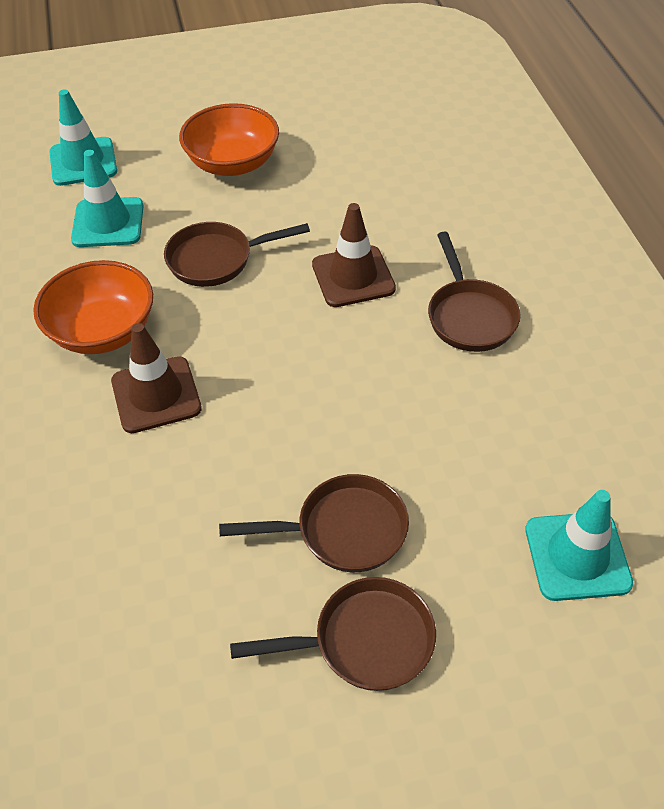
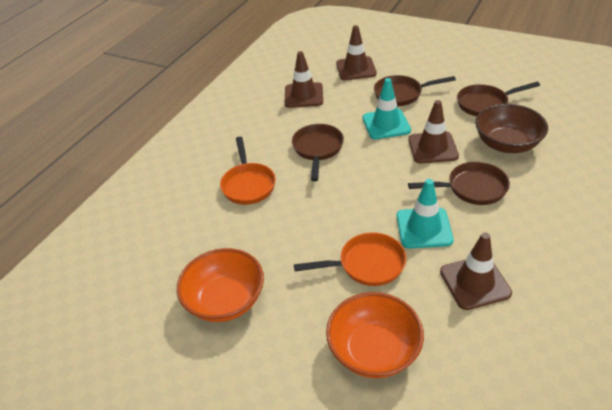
brown bowl: none = 0 -> [475,104,548,153] = 1
brown traffic cone: [111,323,202,433] [312,203,396,307] = 2 -> [285,51,323,108] [336,25,377,80] [408,100,459,164] [440,233,512,310] = 4
orange pan: none = 0 -> [220,137,276,205] [294,232,406,286] = 2
turquoise traffic cone: [49,89,117,186] [71,150,144,247] [525,490,633,601] = 3 -> [363,78,411,139] [396,179,454,248] = 2

